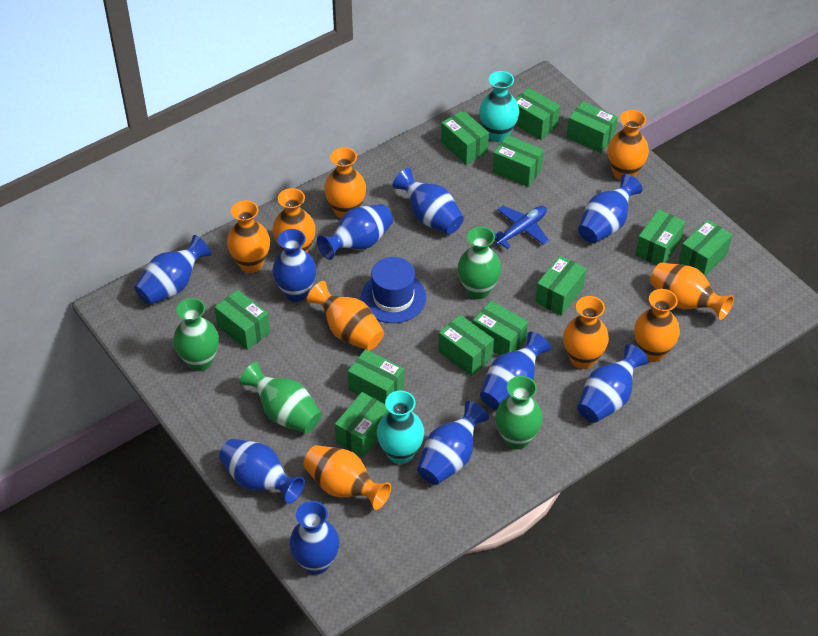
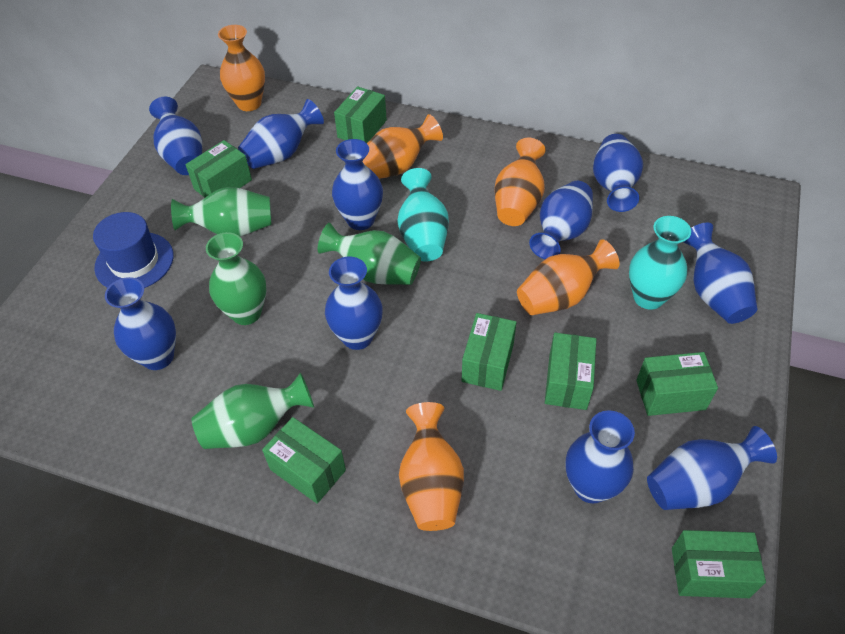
blue plane: [494,206,549,249] = 1 -> none = 0
green box: [215,289,270,350] [335,392,389,457] [348,349,404,404] [438,315,494,376] [441,110,489,165] [473,301,528,356] [493,135,544,187] [515,88,560,140] [535,256,586,316] [567,101,618,153] [636,209,685,265] [679,220,732,276] = 12 -> [186,140,252,198] [262,417,346,504] [334,86,387,143] [461,313,517,391] [545,333,597,410] [636,352,718,416] [672,530,766,598] = 7
orange vase: [227,200,270,273] [273,188,315,253] [304,445,391,510] [307,281,384,351] [324,147,366,219] [563,296,609,369] [608,110,649,181] [634,289,680,362] [650,263,734,320] = 9 -> [218,25,265,111] [363,114,443,179] [399,402,464,531] [495,138,545,226] [517,239,620,315] = 5

